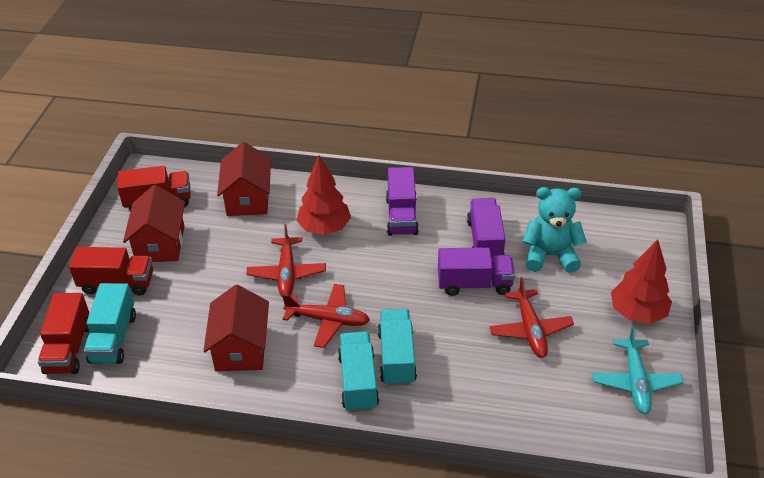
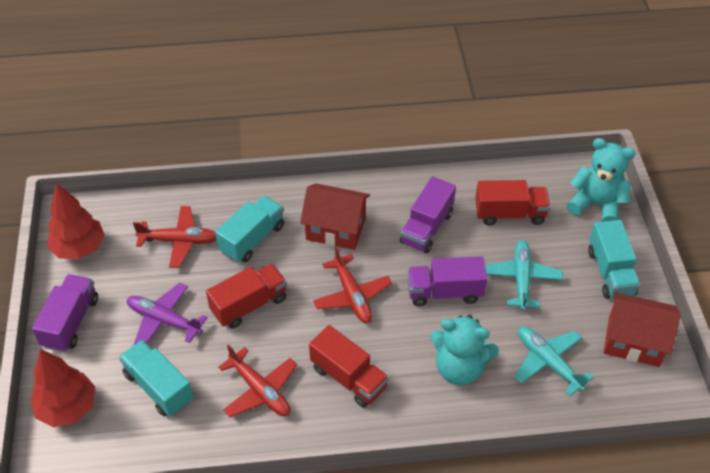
purple plane: none = 0 -> [127,283,207,345] = 1
red house: [123,185,185,262] [203,285,269,371] [217,142,271,216] = 3 -> [300,183,370,250] [603,292,681,367] = 2
turquoise plane: [592,326,684,414] = 1 -> [485,240,563,311] [514,326,594,396] = 2
turquoise teddy bear: [522,187,587,273] = 1 -> [430,315,499,385] [567,138,636,222] = 2

